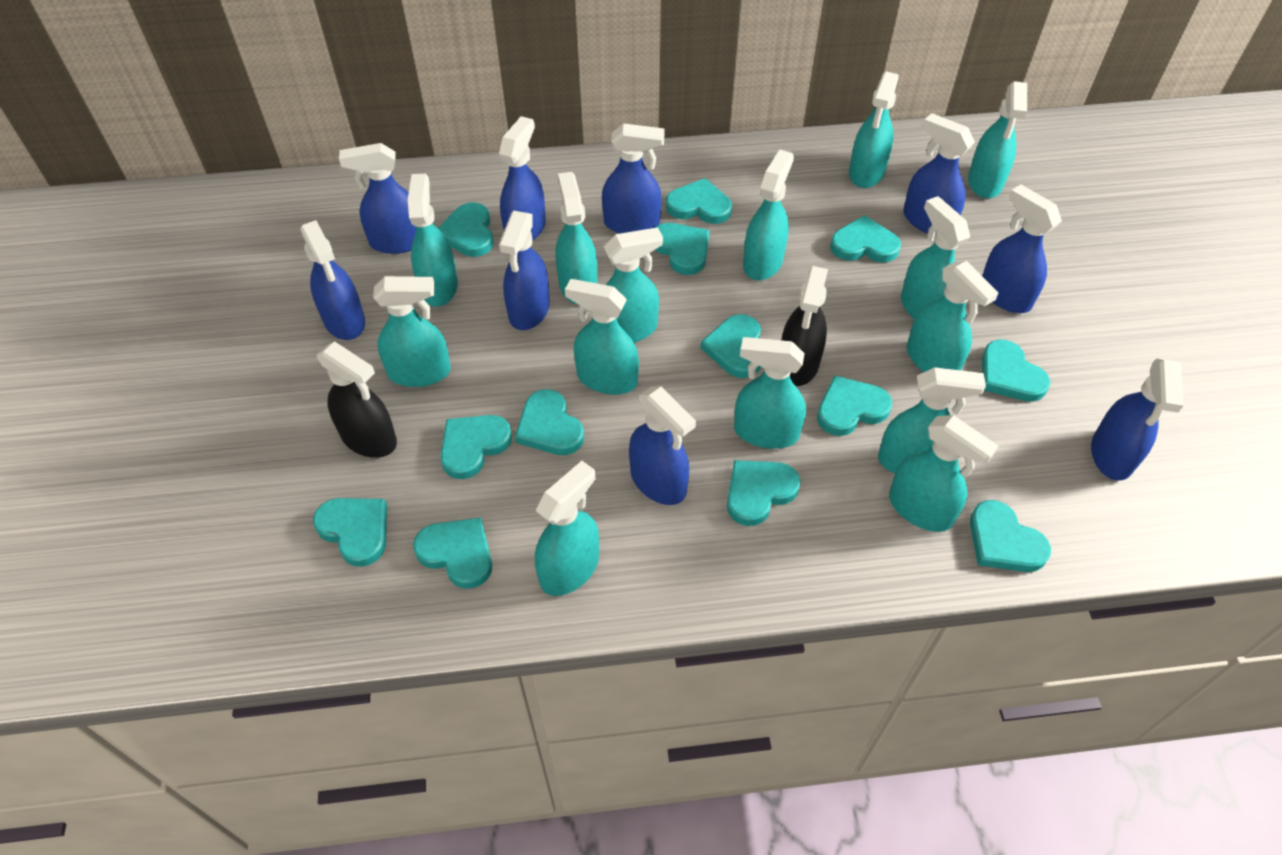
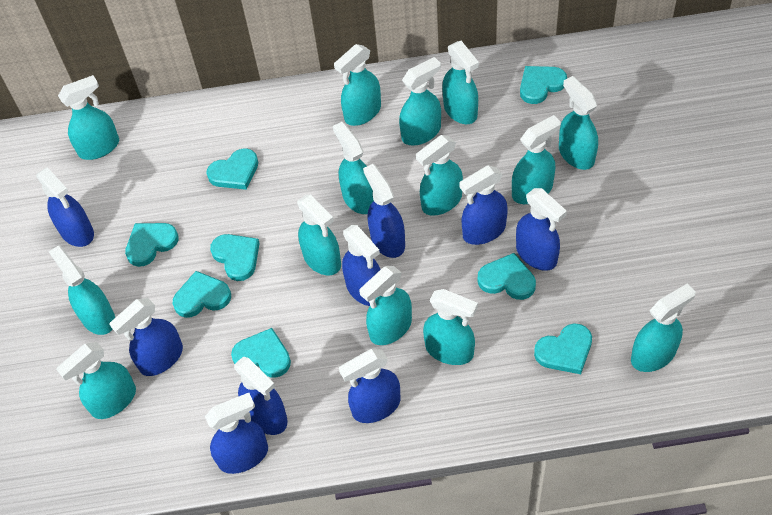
black spray bottle: [317,341,397,458] [781,266,828,386] = 2 -> none = 0
turquoise heart: [313,498,387,567] [413,518,492,589] [438,202,494,257] [440,415,512,479] [515,389,584,455] [655,223,709,275] [666,178,732,224] [701,314,761,378] [727,460,801,526] [817,375,892,436] [830,215,901,263] [970,500,1051,572] [982,340,1051,402] = 13 -> [125,223,179,267] [173,271,231,318] [206,149,258,190] [210,234,260,281] [231,328,291,378] [478,253,536,300] [520,66,567,104] [534,324,592,374] = 8

